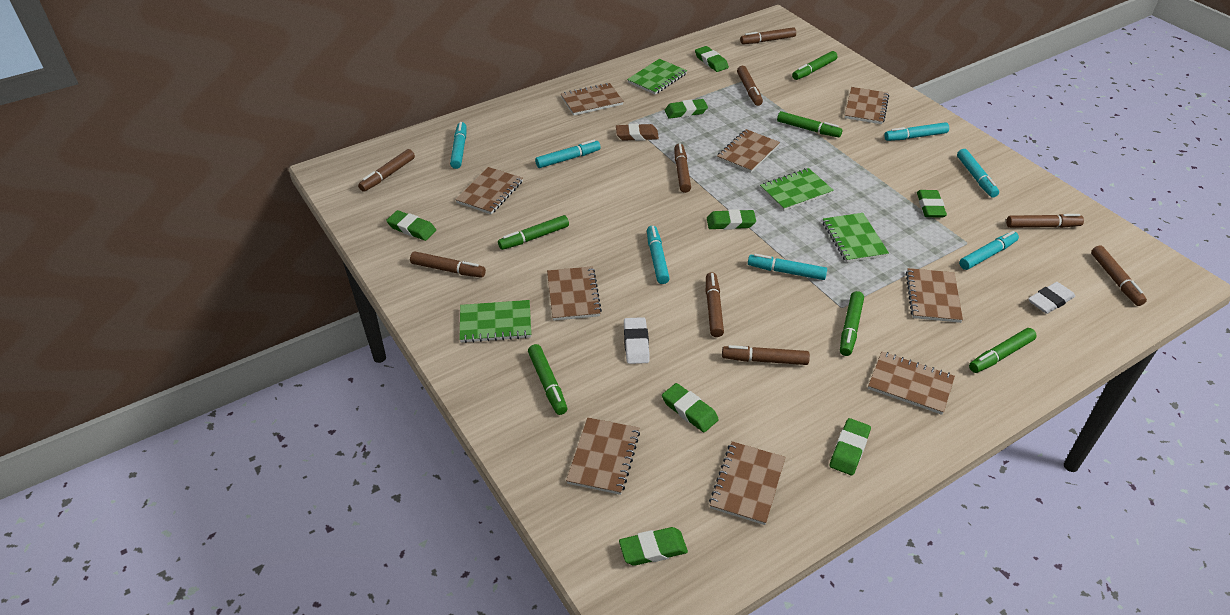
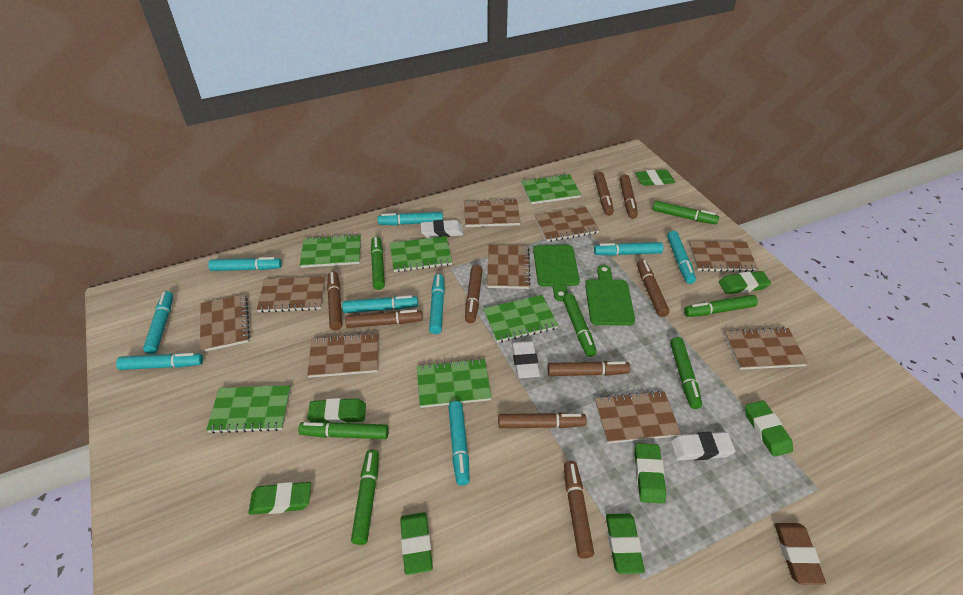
green cutting board: none = 0 -> [533,245,580,302] [585,265,635,326] = 2
green marker: [498,215,569,250] [528,344,567,415] [777,111,842,137] [792,51,837,80] [840,291,864,356] [969,328,1037,373] = 6 -> [298,421,389,439] [351,450,379,545] [371,236,385,290] [563,294,597,357] [652,201,719,224] [670,337,702,409] [684,295,758,317] = 7
green notebook: [459,300,531,343] [627,59,687,95] [760,168,834,211] [823,213,889,262] = 4 -> [206,385,291,434] [300,234,361,268] [390,236,452,272] [417,358,492,408] [483,295,558,343] [521,174,581,204] = 6
turquoise marker: [450,122,467,169] [535,140,601,168] [647,226,670,284] [748,254,827,280] [884,122,949,141] [957,149,999,198] [959,231,1019,270] = 7 -> [116,353,203,370] [143,291,173,354] [208,257,282,271] [342,295,418,313] [378,212,443,225] [429,274,445,334] [448,401,469,485] [594,242,663,256] [667,231,696,284] = 9
white eraser: [624,317,650,364] [1028,282,1075,314] = 2 -> [421,220,464,238] [512,341,540,378] [671,432,735,461] = 3

